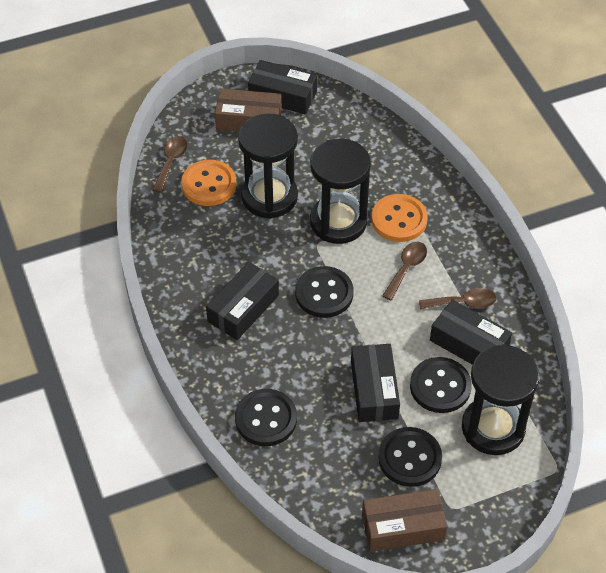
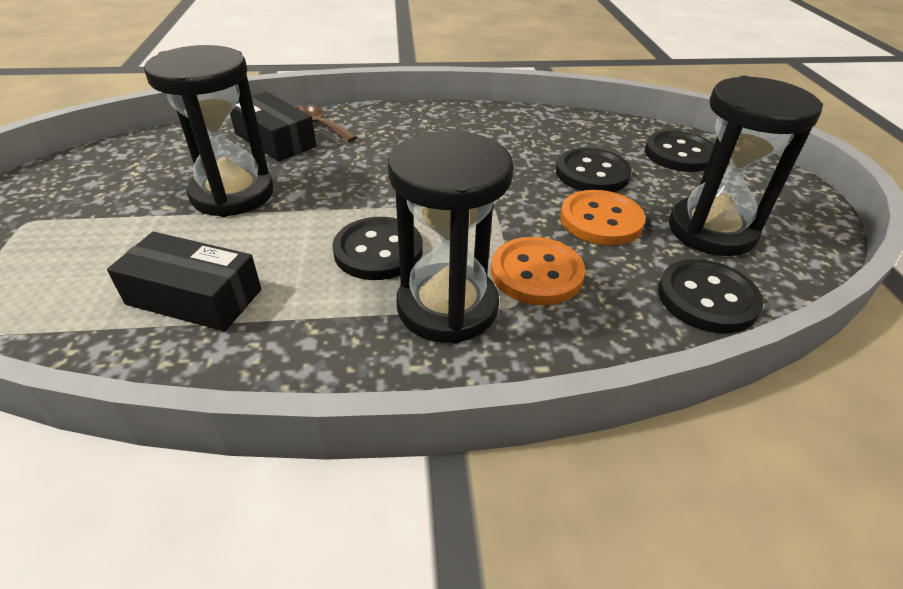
black box: [206,262,279,340] [248,60,317,114] [351,344,400,422] [430,300,512,365] = 4 -> [107,232,261,331] [230,92,316,162] = 2
brown box: [215,89,282,132] [362,489,448,552] = 2 -> none = 0
brown spoon: [153,136,187,193] [382,242,427,300] [419,288,496,309] = 3 -> [296,106,357,142] = 1

